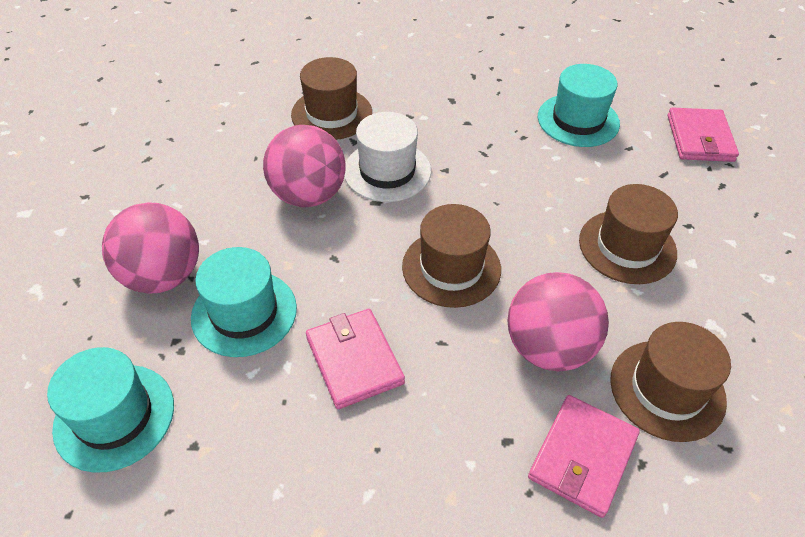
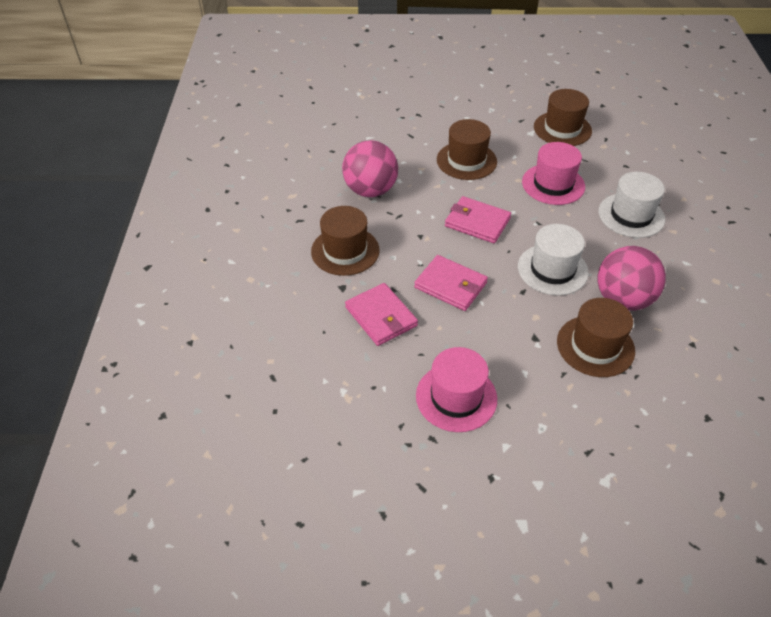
pink ball: [102,202,199,293] [263,125,346,207] [507,272,609,371] = 3 -> [342,140,398,197] [598,246,666,311] = 2
pink hat: none = 0 -> [416,347,497,432] [522,142,585,205] = 2
turquoise hat: [47,347,174,473] [191,247,297,357] [538,64,620,147] = 3 -> none = 0
white hat: [344,112,431,202] = 1 -> [518,224,589,296] [598,172,665,238] = 2

